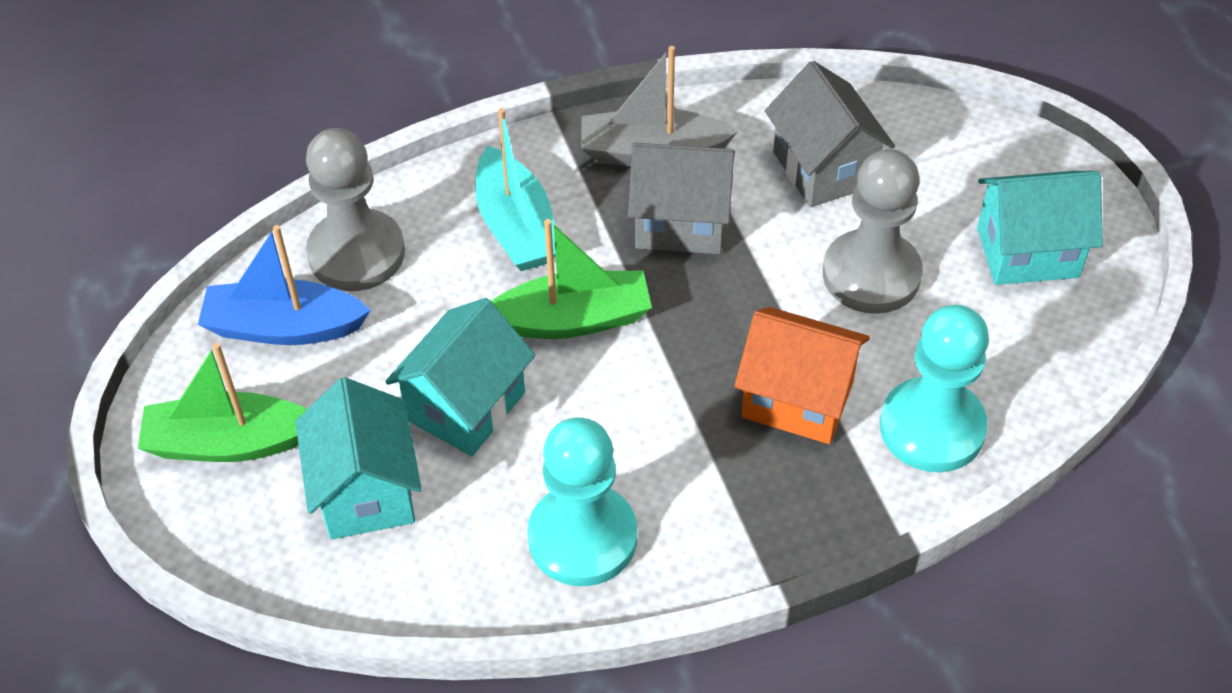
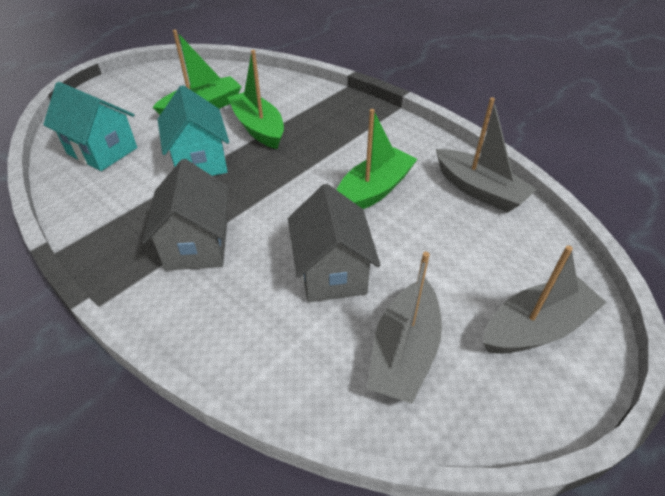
blue boat: [198,225,371,345] = 1 -> none = 0
green boat: [138,343,307,462] [492,219,652,339] = 2 -> [152,30,242,115] [227,50,284,149] [336,109,418,209] = 3
grey boat: [581,46,738,166] = 1 -> [367,252,442,404] [436,97,537,213] [483,246,607,354] = 3
grey pawn: [306,128,405,291] [823,149,923,314] = 2 -> none = 0
orange house: [734,307,870,444] = 1 -> none = 0
turquoise boat: [475,108,556,271] = 1 -> none = 0
turquoise house: [295,377,422,539] [385,298,535,456] [977,171,1103,285] = 3 -> [43,82,137,171] [157,85,229,176] = 2
turquoise pawn: [527,417,637,586] [880,305,989,472] = 2 -> none = 0

